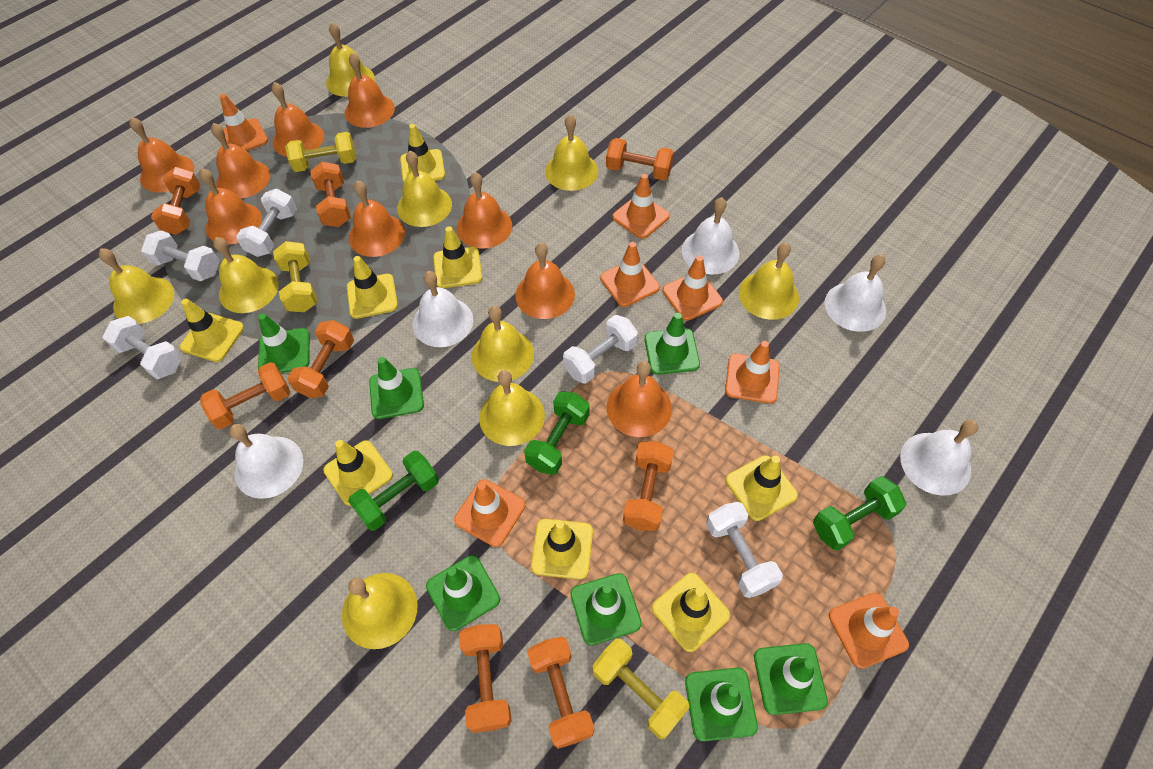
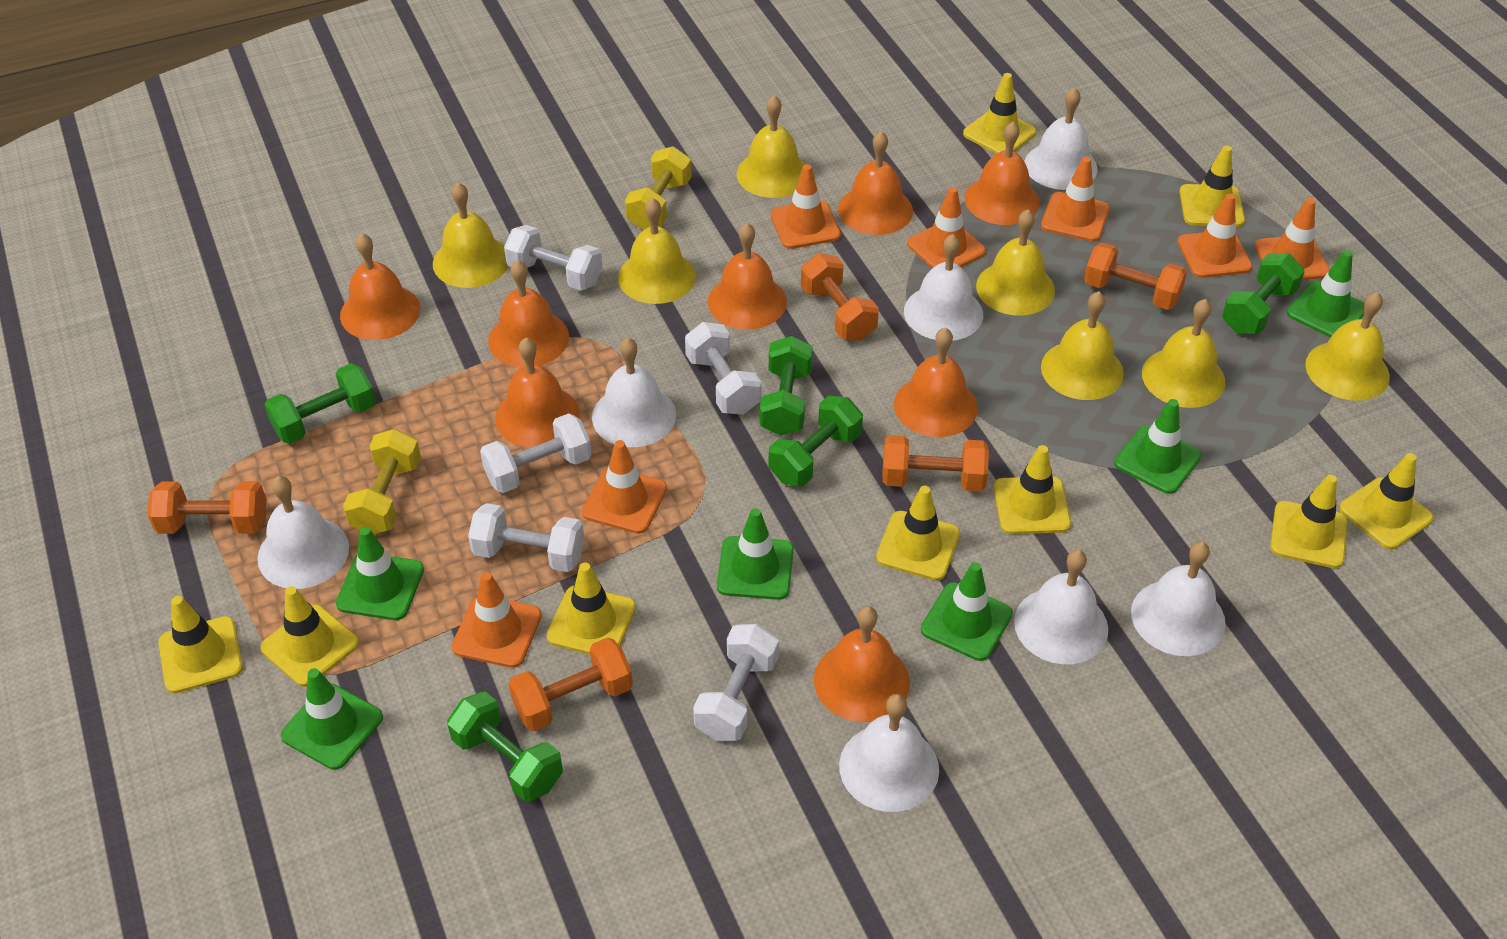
green dumbbell: [348,451,439,531] [524,391,589,475] [813,476,906,551] = 3 -> [264,363,376,444] [447,692,563,802] [760,336,813,436] [769,396,863,486] [1222,253,1305,334] = 5
green traffic cone: [258,313,310,373] [369,357,424,419] [426,555,500,631] [571,573,642,645] [645,313,700,375] [685,668,758,741] [754,643,828,715] = 7 -> [281,668,383,770] [336,527,424,620] [717,508,794,600] [921,562,1013,661] [1114,399,1201,494] [1287,250,1364,338] = 6
orange bell: [129,117,194,192] [199,169,262,244] [211,123,270,198] [272,82,324,157] [345,53,395,128] [349,180,405,257] [457,172,512,249] [515,243,575,319] [606,361,672,437] = 9 -> [340,233,420,340] [488,260,569,368] [495,338,580,447] [708,223,787,330] [814,606,910,722] [838,131,913,235] [894,327,978,437] [965,121,1039,225] = 8
orange dumbbell: [151,167,200,235] [200,362,290,429] [287,320,354,398] [310,162,351,227] [459,624,512,733] [527,636,594,749] [606,138,674,181] [623,441,674,531] = 8 -> [148,481,267,534] [509,637,633,731] [801,253,879,341] [882,435,989,491] [1084,242,1187,310] = 5
white bell: [230,424,303,499] [413,271,473,347] [682,197,739,274] [825,255,886,332] [900,420,978,496] = 5 -> [257,476,349,589] [592,338,676,447] [839,694,939,812] [904,234,983,341] [1014,550,1108,664] [1024,87,1098,190] [1131,542,1226,656] = 7
yellow bell: [99,249,174,324] [213,237,279,313] [326,23,375,97] [342,573,418,649] [397,151,452,227] [471,306,534,382] [479,370,545,446] [545,114,598,191] [739,243,799,320] = 9 -> [433,182,509,288] [618,198,696,304] [737,95,805,198] [976,209,1055,316] [1041,291,1124,400] [1142,299,1225,408] [1305,292,1390,401] = 7
yellow dumbbell: [273,241,317,312] [285,132,356,172] [592,639,690,739] = 3 -> [343,429,421,534] [625,146,692,230] = 2
yellow traffic cone: [180,299,244,362] [323,440,393,506] [347,256,398,319] [400,124,445,182] [433,226,482,288] [531,519,593,580] [652,573,730,652] [726,455,798,521] = 8 -> [158,596,243,693] [260,586,359,687] [546,563,636,655] [876,486,960,581] [963,73,1037,154] [994,445,1071,534] [1179,146,1245,227] [1270,475,1347,568] [1339,453,1433,549] = 9

